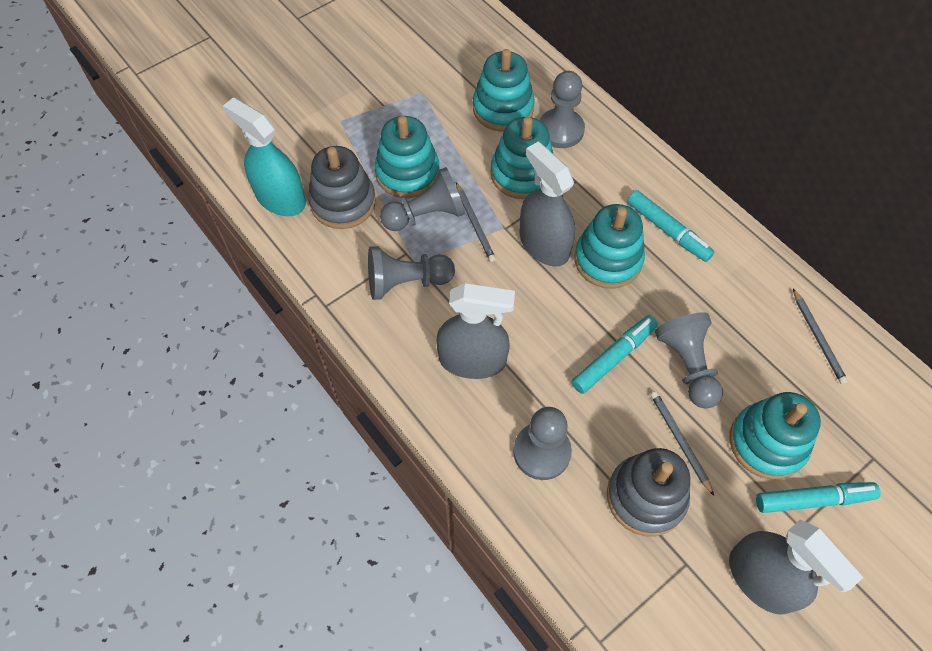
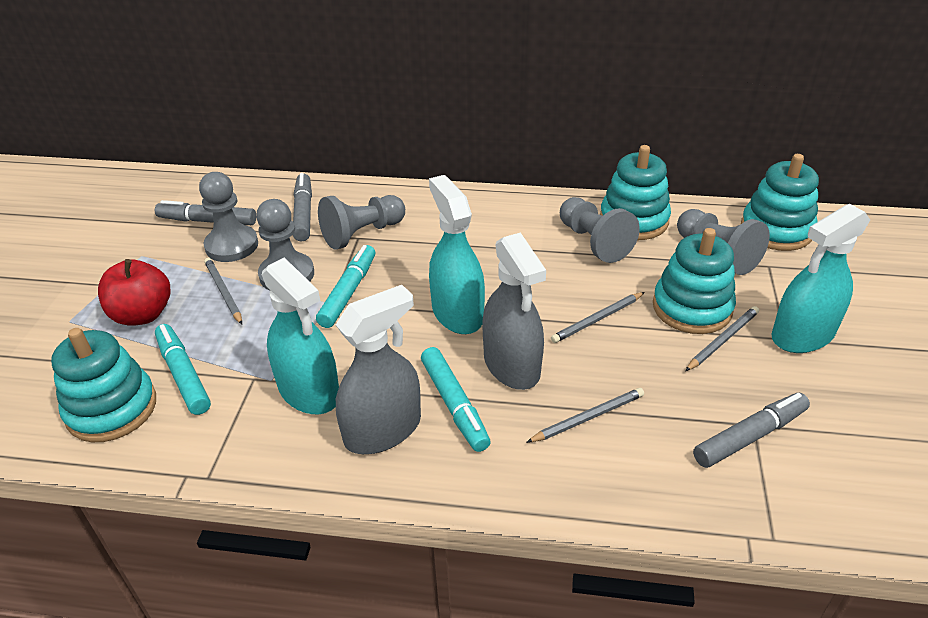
grey marker: none = 0 -> [155,200,256,225] [293,173,312,241] [693,392,810,468] = 3
grey pencil: [456,182,496,262] [650,391,714,496] [793,289,848,384] = 3 -> [204,258,242,324] [526,388,644,443] [551,292,645,343] [685,306,759,371] = 4
grey spray bottle: [436,283,515,379] [519,142,575,267] [729,519,863,615] = 3 -> [336,285,421,454] [482,232,546,390] = 2
grey stacking toy: [308,146,376,229] [607,448,690,536] = 2 -> none = 0
red apple: none = 0 -> [98,259,170,326] = 1
turquoise spray bottle: [223,97,306,216] = 1 -> [262,257,339,414] [429,175,485,334] [772,204,870,353] = 3
turquoise stacking toy: [375,116,440,198] [473,49,535,132] [491,117,553,199] [574,204,645,289] [729,392,821,480] = 5 -> [51,328,156,442] [600,145,671,240] [653,228,736,334] [741,154,819,251] = 4

